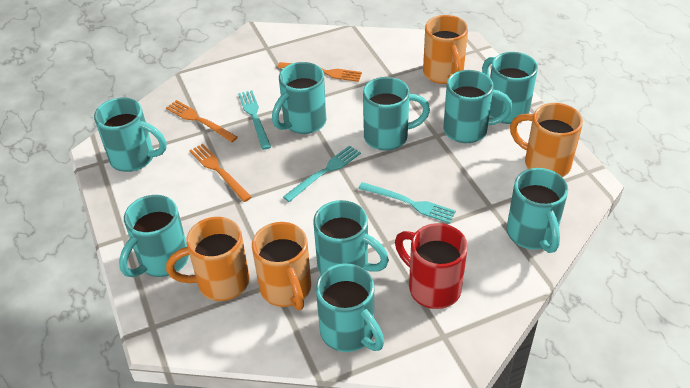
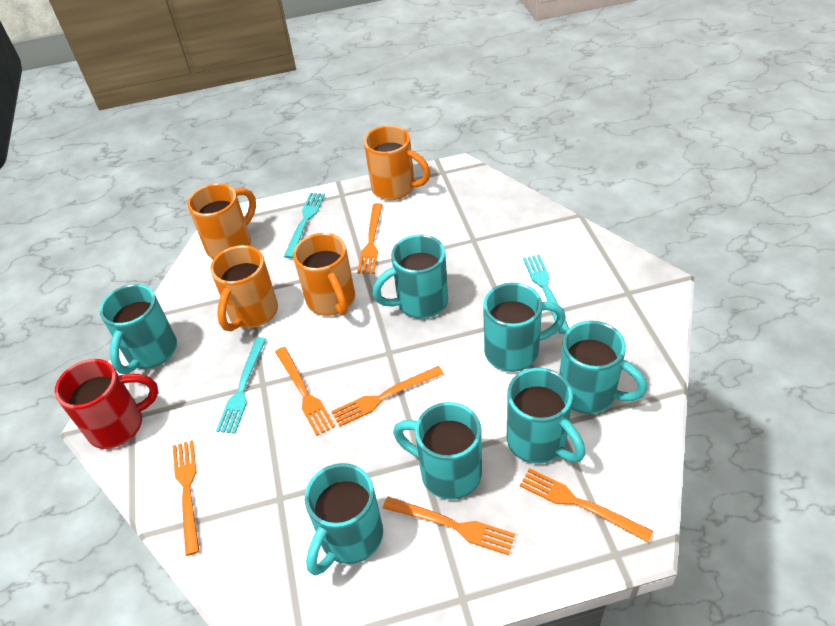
orange fork: [166,100,238,142] [189,144,252,202] [277,62,362,82] = 3 -> [173,440,200,556] [275,347,335,436] [331,366,444,427] [357,203,382,274] [383,497,515,555] [520,468,653,543] = 6
turquoise mug: [94,97,167,172] [119,195,189,277] [272,62,327,134] [313,200,389,274] [316,263,384,352] [363,77,430,151] [443,70,513,143] [482,52,538,124] [507,168,568,253] = 9 -> [99,284,177,374] [305,463,383,576] [372,234,448,319] [393,402,482,500] [483,283,566,372] [507,368,586,464] [559,321,648,414] = 7

